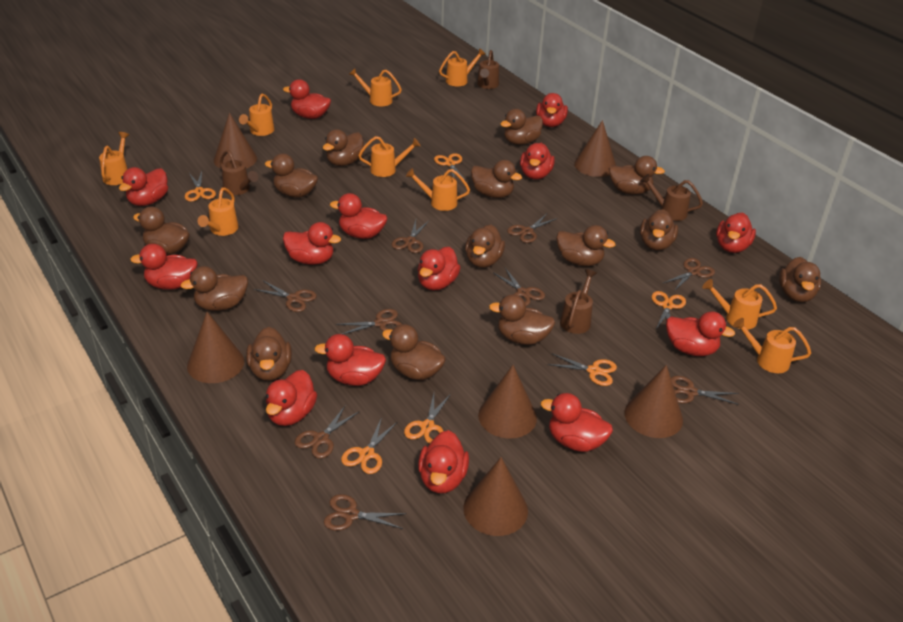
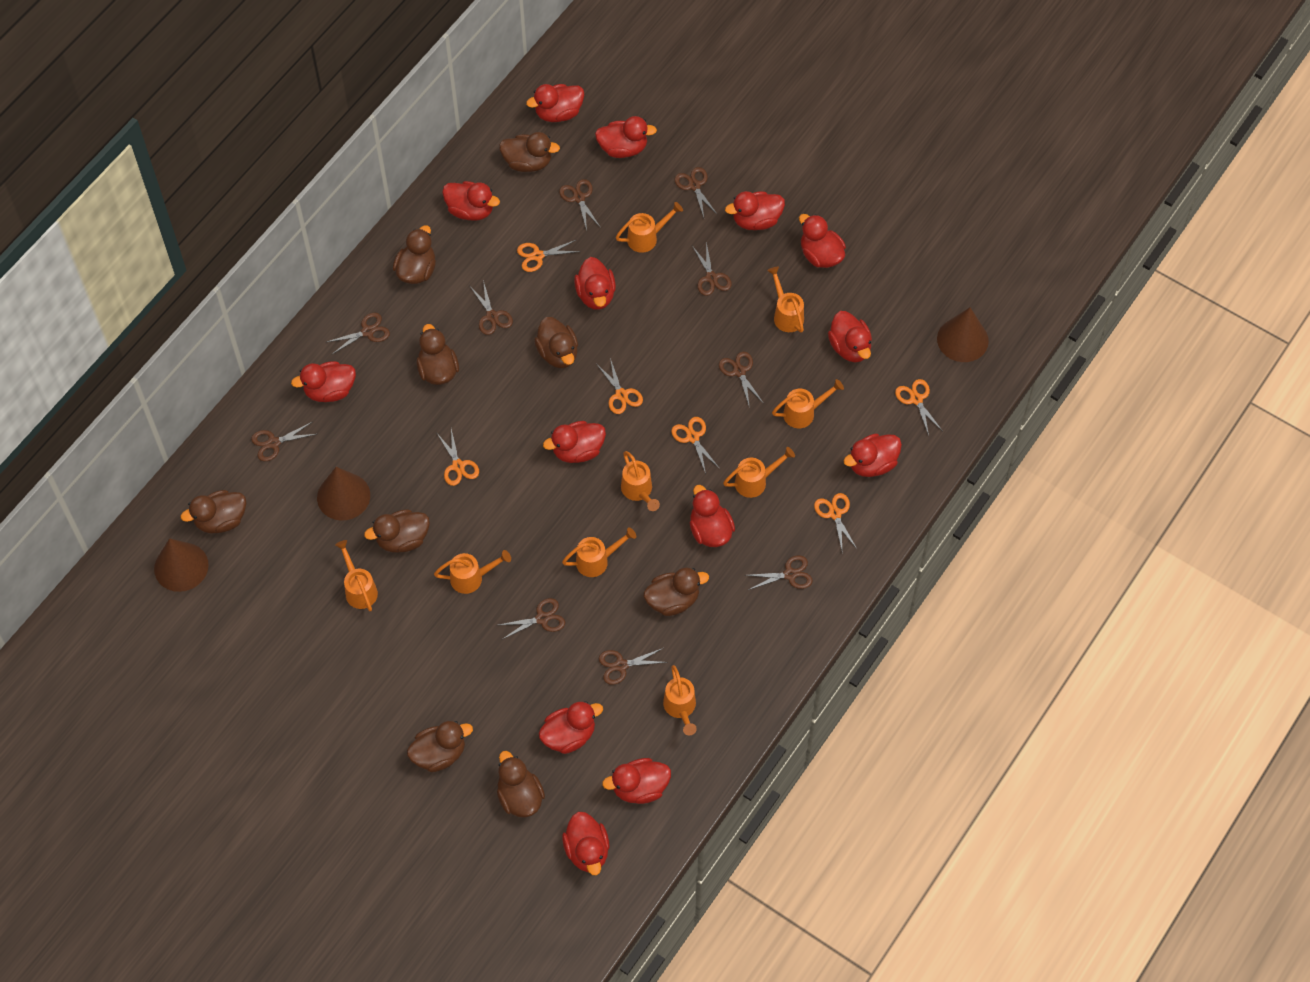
brown cone: [187,312,244,383] [214,113,257,169] [463,457,528,536] [478,365,537,438] [574,120,616,177] [624,365,683,438] = 6 -> [154,538,209,592] [317,467,370,520] [937,307,989,362] = 3
brown duck: [133,207,190,255] [180,266,248,311] [246,327,292,381] [265,153,318,198] [323,129,364,166] [382,324,446,380] [465,225,505,268] [471,160,522,198] [489,294,555,345] [500,109,543,145] [556,225,615,266] [609,156,665,195] [640,209,678,251] [779,257,821,302] = 14 -> [181,490,246,534] [364,509,430,553] [393,225,436,284] [407,721,473,772] [416,324,459,385] [497,751,545,818] [499,132,560,172] [534,317,578,368] [643,567,709,616] = 9
brown scissors: [254,281,317,312] [295,405,359,459] [324,494,406,531] [336,309,401,334] [391,220,429,253] [494,268,545,306] [507,214,558,243] [662,258,715,291] [671,376,739,405] = 9 -> [251,422,316,461] [327,313,390,354] [469,280,513,335] [499,598,565,640] [559,179,601,231] [599,648,667,685] [675,167,718,218] [692,242,732,296] [719,352,764,408] [746,555,813,590] = 10
brown watering can: [220,150,258,195] [477,50,499,89] [560,269,597,334] [641,174,703,221] = 4 -> none = 0

